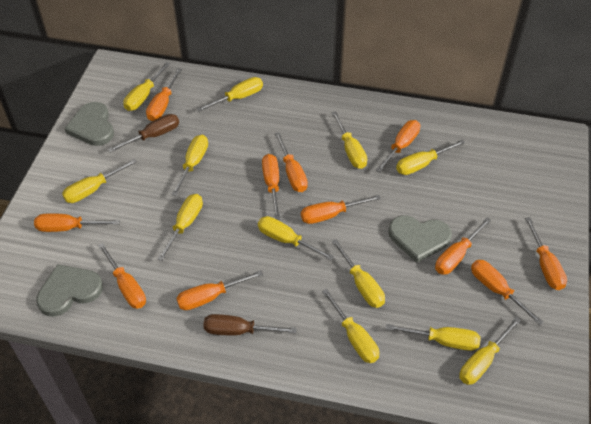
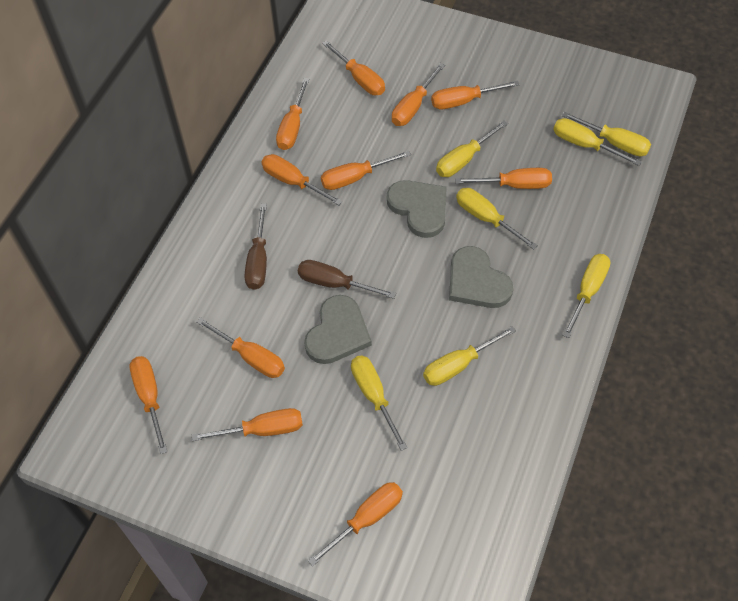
yellow screwdriver: [62,159,137,203] [123,62,170,111] [157,194,203,261] [171,135,208,196] [196,77,263,112] [258,216,334,261] [322,289,379,363] [331,111,367,169] [331,239,385,308] [386,324,481,351] [396,139,465,175] [459,317,521,385] = 12 -> [351,356,408,451] [423,326,516,386] [436,121,508,177] [456,188,538,250] [553,118,642,166] [562,112,651,156] [563,254,611,338] = 7

